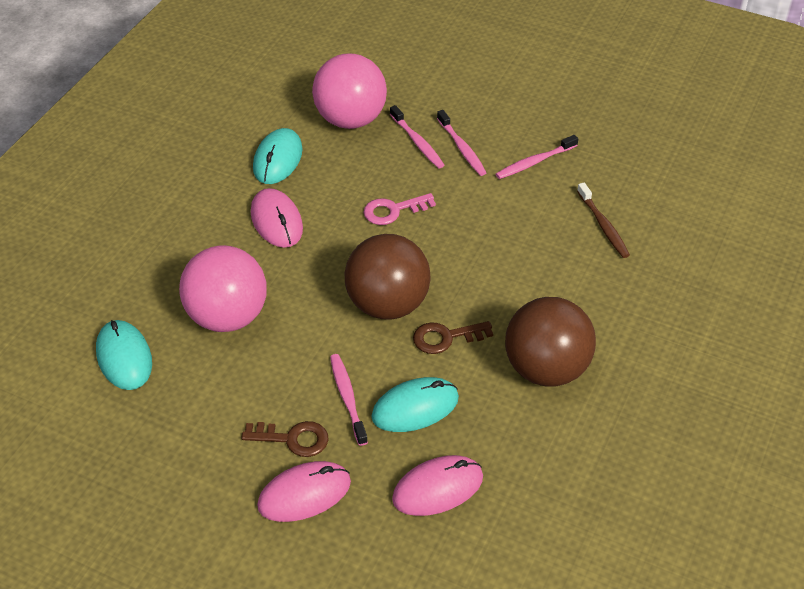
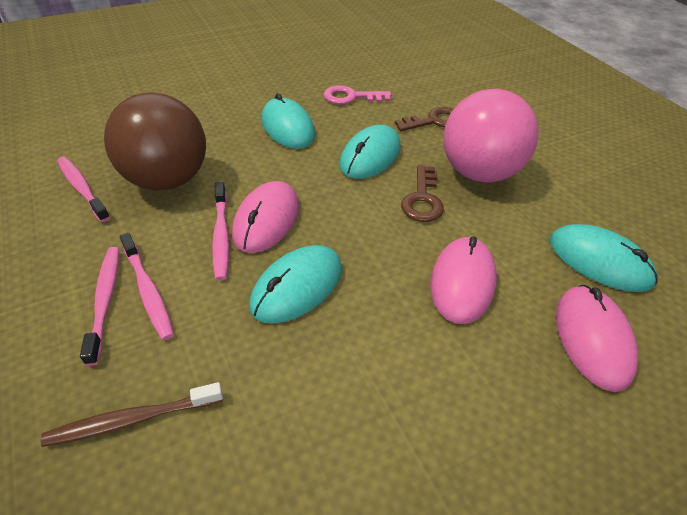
brown ball: [345,234,431,320] [505,297,596,387] = 2 -> [104,92,206,191] = 1
pink ball: [179,245,267,332] [312,54,387,129] = 2 -> [443,89,539,183] = 1
turquoise mouse: [96,320,152,390] [253,128,303,184] [371,377,459,432] = 3 -> [249,245,342,323] [262,93,315,149] [339,125,401,179] [550,224,658,292] = 4

